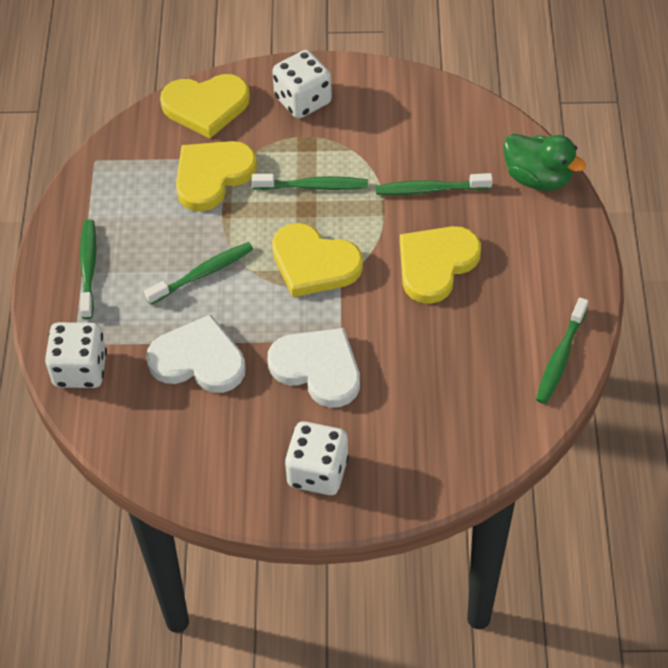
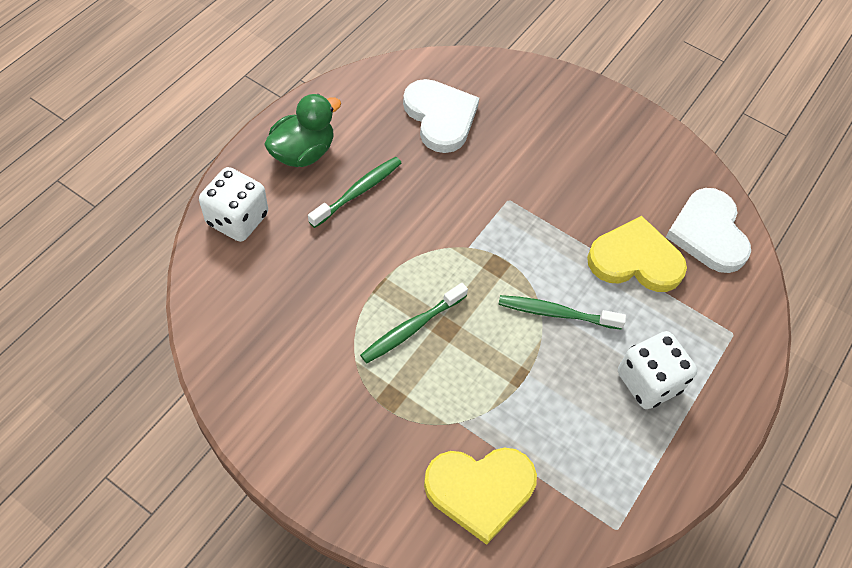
green toothbrush: [80,220,97,319] [144,242,253,305] [252,174,368,190] [376,173,493,195] [536,298,588,404] = 5 -> [308,157,401,228] [360,283,468,363] [498,295,626,330] = 3
white dice: [45,322,107,388] [272,50,332,118] [285,421,349,495] = 3 -> [199,167,268,242] [618,331,697,409] = 2
yellow heart: [160,74,250,138] [176,141,257,211] [272,223,363,297] [400,226,481,304] = 4 -> [424,448,537,545] [587,216,687,292] = 2

